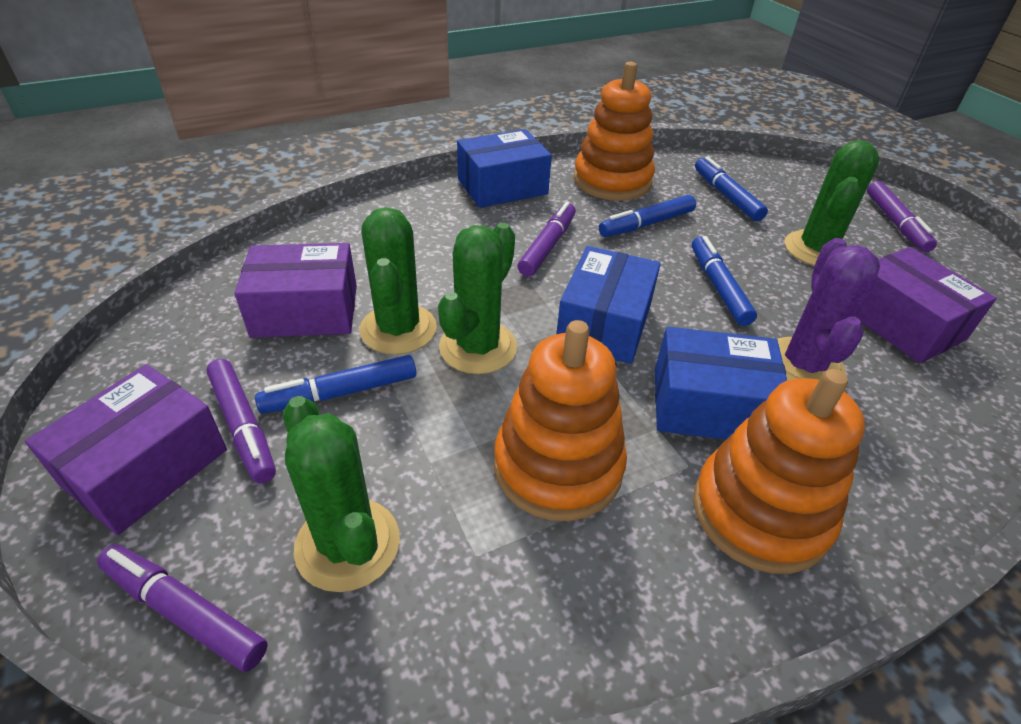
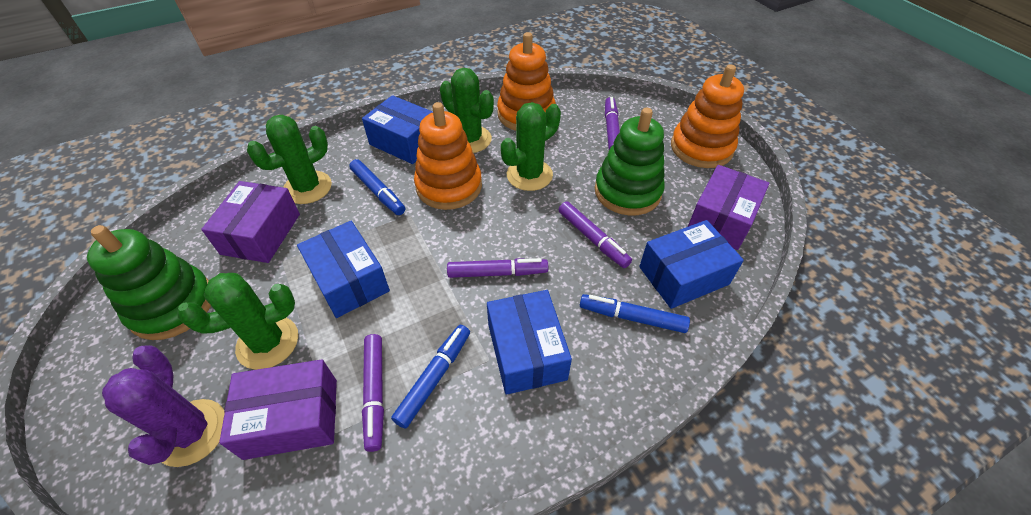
blue box: [457,129,552,208] [556,246,661,364] [655,327,787,440] = 3 -> [297,221,390,318] [362,95,433,164] [487,290,572,395] [639,220,744,309] = 4
blue marker: [255,355,416,414] [599,195,696,237] [692,236,757,326] [695,156,768,221] = 4 -> [349,159,405,215] [391,325,470,428] [580,294,690,333] = 3
green stacking toy: none = 0 -> [87,225,211,340] [595,108,665,215] = 2

